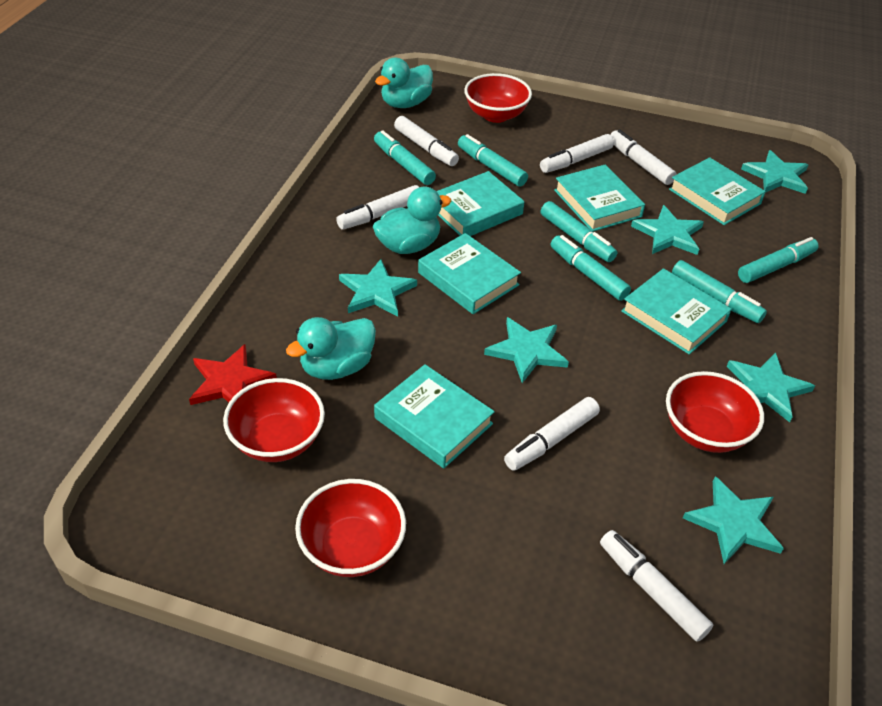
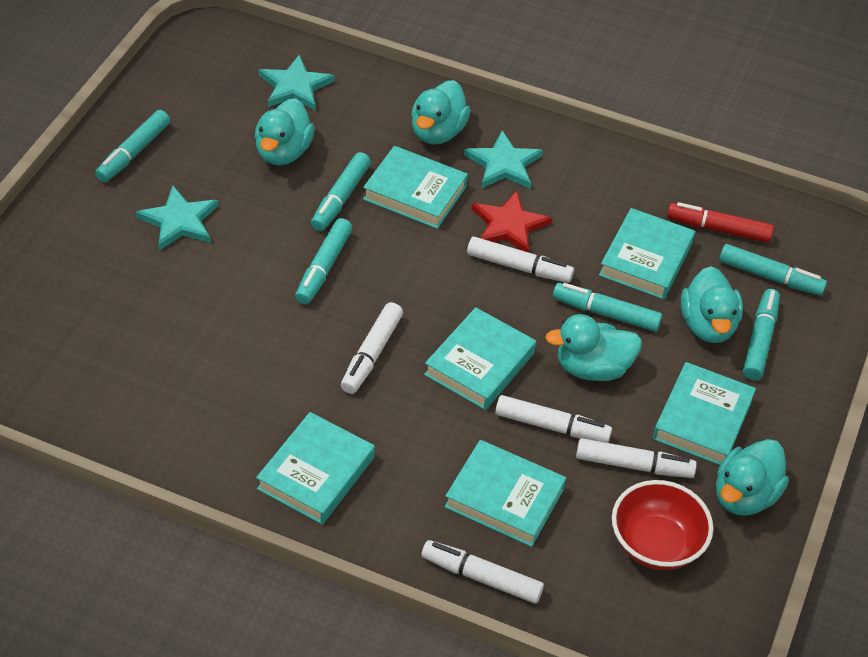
red bowl: [223,378,325,462] [295,479,406,577] [464,73,532,123] [666,371,764,453] = 4 -> [612,480,713,570] = 1
red marker: none = 0 -> [667,202,774,243] = 1
turquoise duck: [286,317,376,380] [373,187,452,254] [375,58,433,108] = 3 -> [255,98,315,165] [411,80,470,145] [545,314,642,381] [681,266,743,343] [716,439,789,516] = 5
turquoise star: [339,259,417,317] [484,317,569,383] [631,205,704,255] [683,476,784,564] [727,352,815,422] [741,150,808,194] = 6 -> [136,186,219,250] [258,54,335,110] [464,130,543,189] = 3
white marker: [336,185,419,229] [394,116,459,166] [504,397,600,471] [540,134,614,173] [600,530,713,642] [610,129,677,185] = 6 -> [341,302,403,394] [421,540,544,603] [467,237,574,283] [495,395,612,443] [576,438,697,478] = 5

